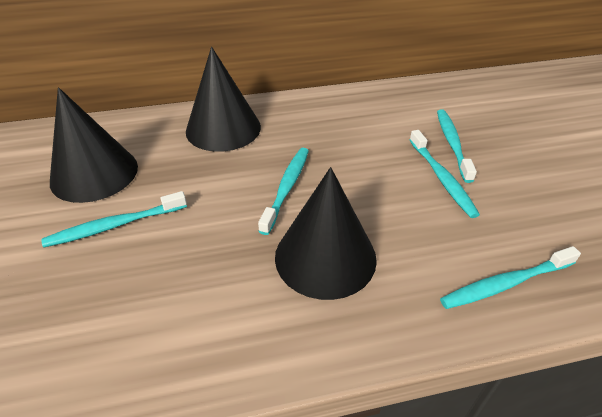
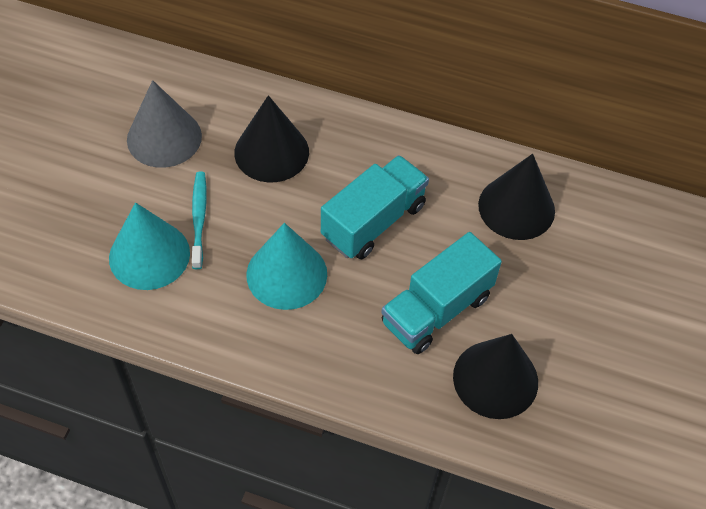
grey cone: none = 0 -> [127,80,202,168] = 1
turquoise cone: none = 0 -> [109,203,190,290] [246,223,327,310] = 2
turquoise toothbrush: [41,191,187,248] [258,148,309,235] [410,130,480,218] [437,110,477,183] [440,246,581,309] = 5 -> [192,172,207,269] = 1
turquoise truck: none = 0 -> [321,155,429,260] [381,232,502,354] = 2

